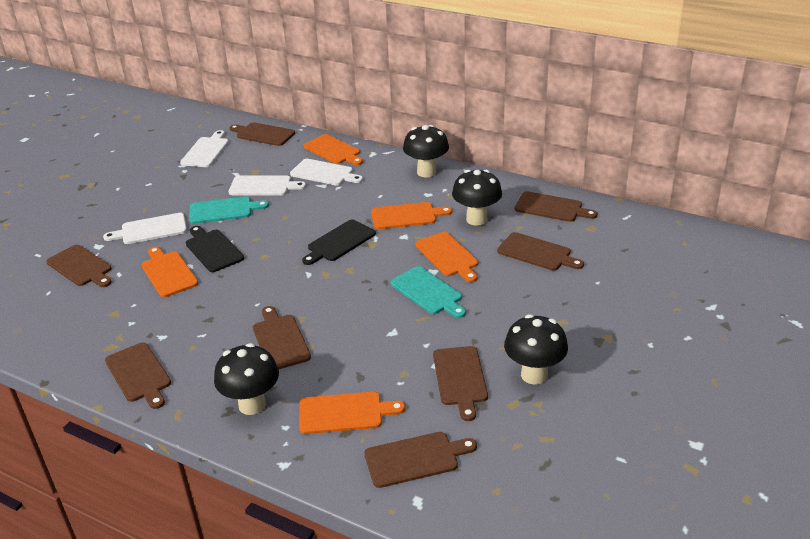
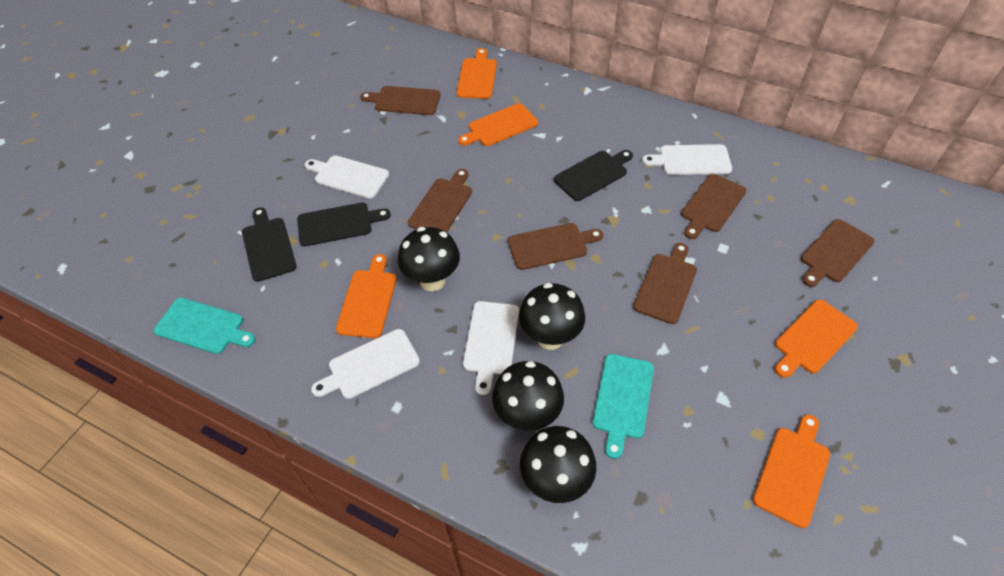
black cutting board: [186,226,244,272] [302,220,376,265] = 2 -> [242,207,297,282] [297,202,391,246] [554,150,633,201] = 3
brown cutting board: [46,245,112,287] [105,342,171,409] [229,122,295,146] [253,306,311,369] [364,432,477,488] [433,346,488,421] [497,232,584,270] [515,191,597,222] = 8 -> [360,86,440,115] [408,169,472,232] [508,223,603,270] [633,243,697,324] [681,174,747,239] [801,219,875,287] = 6

